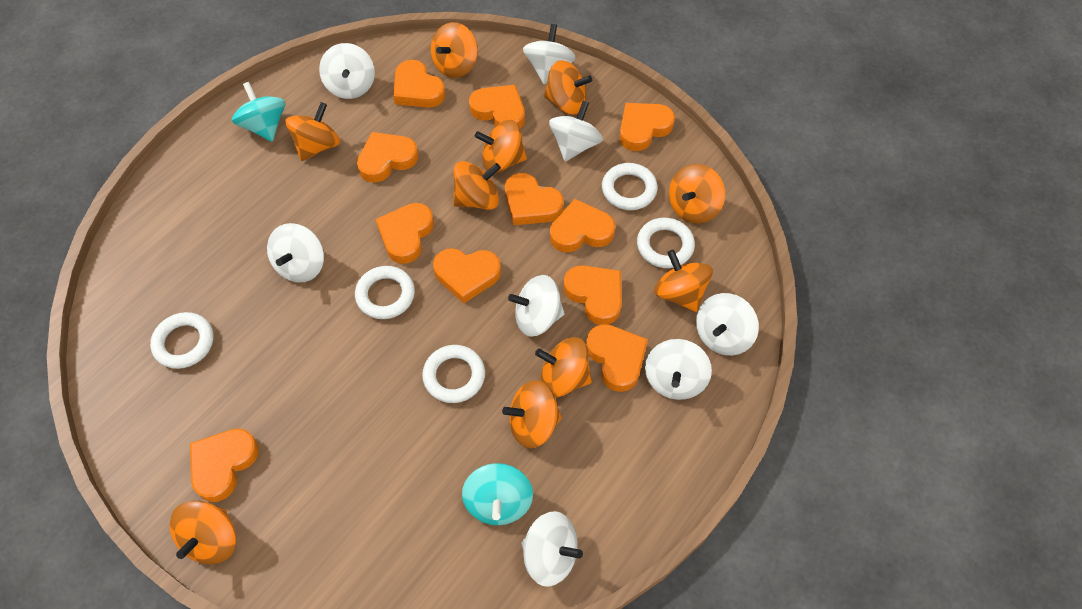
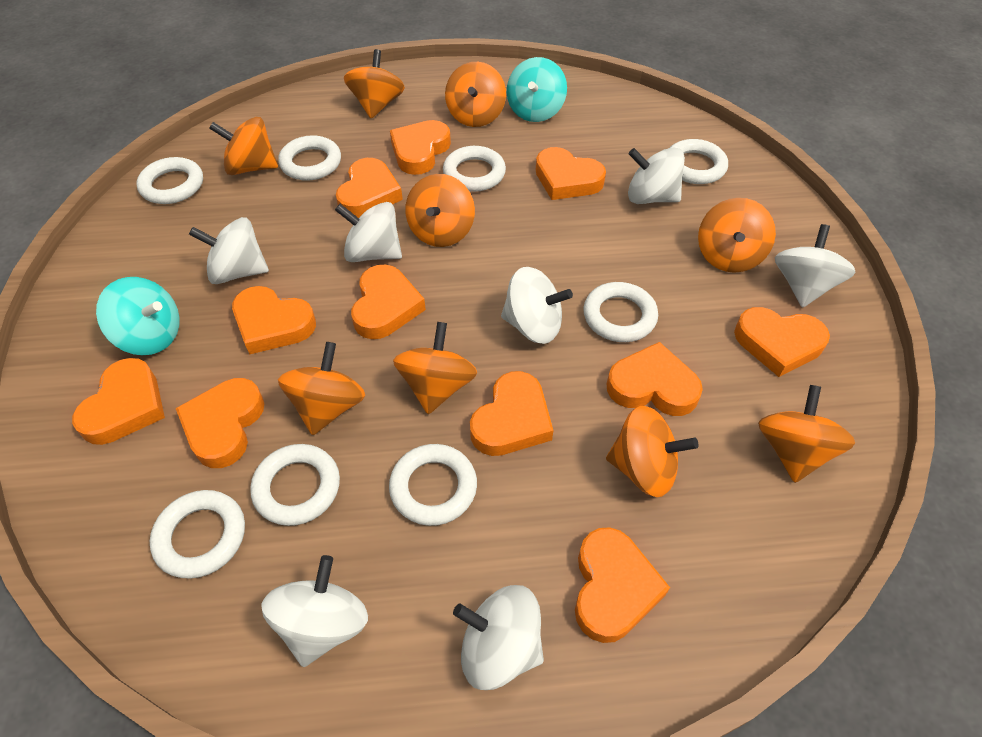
orange spinning top: [169,501,236,564] [285,102,340,161] [431,22,478,78] [453,161,501,210] [475,120,527,173] [502,380,562,448] [535,337,592,398] [544,60,592,115] [654,249,713,312] [669,164,725,223] = 10 -> [209,117,278,175] [278,342,365,435] [344,49,405,118] [393,322,477,414] [405,174,475,247] [445,62,506,127] [606,406,698,497] [698,198,776,273] [758,385,855,483] = 9
white ring: [150,312,214,369] [355,266,415,319] [422,345,485,403] [602,163,658,210] [637,218,695,268] = 5 -> [137,157,203,204] [150,490,245,579] [250,444,340,526] [278,135,341,181] [389,444,477,526] [443,146,506,192] [583,282,658,342] [670,139,728,184] = 8
white spinning top: [267,223,324,282] [319,43,375,99] [508,275,565,337] [521,511,583,587] [523,24,576,85] [549,101,603,162] [645,339,712,400] [696,293,759,356] = 8 -> [189,217,269,284] [261,555,368,667] [335,202,402,262] [453,585,544,690] [501,267,573,344] [628,147,685,204] [775,224,856,308] = 7

